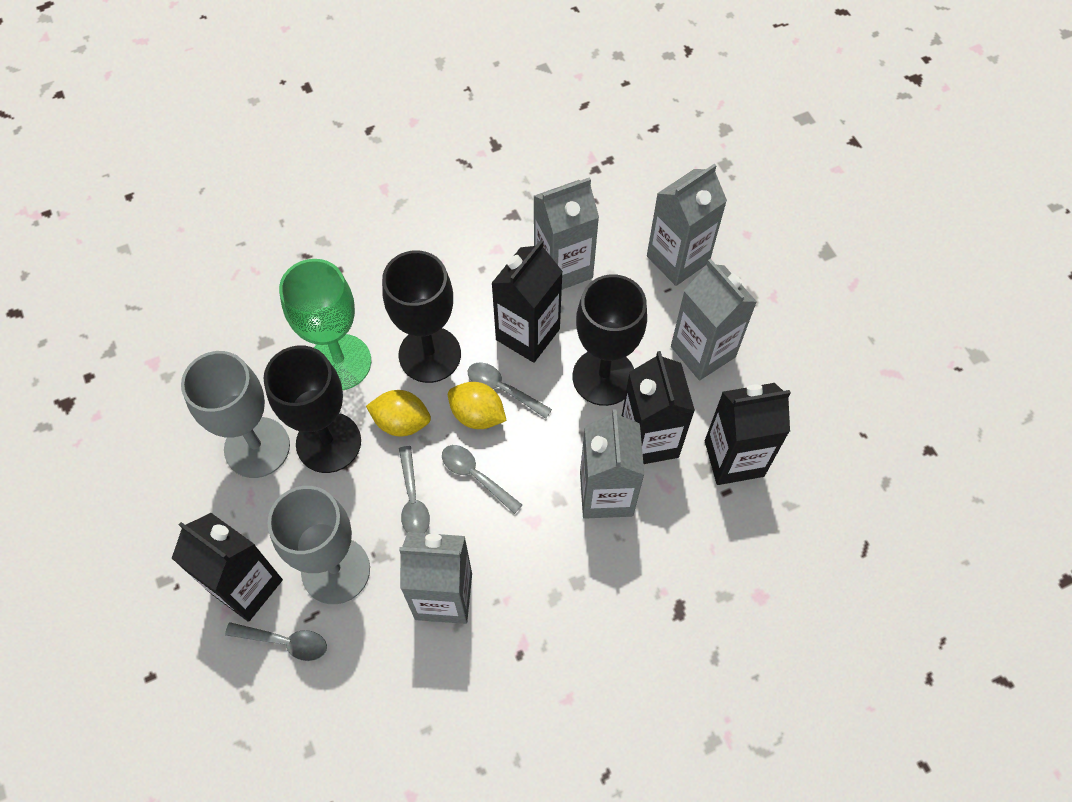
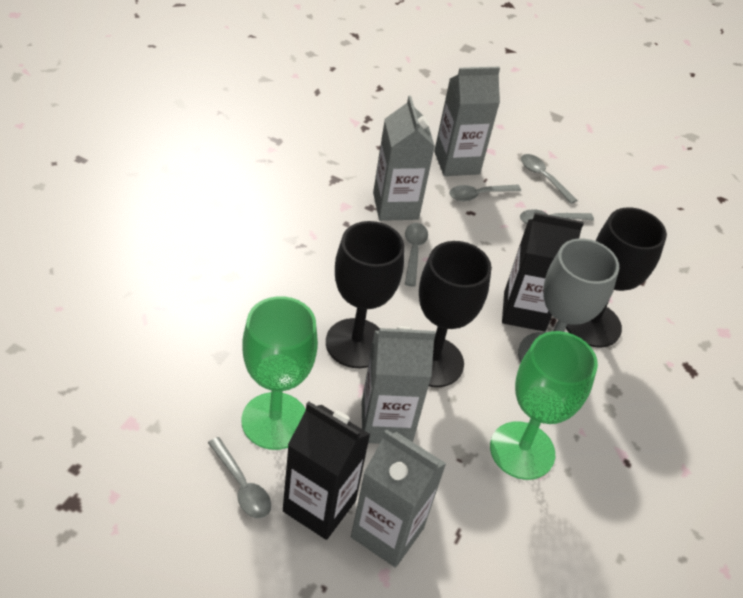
black carton: [171,513,283,622] [491,240,563,363] [622,351,695,464] [705,383,791,485] = 4 -> [283,401,370,540] [502,212,584,332] = 2
green goblet: [279,259,371,390] = 1 -> [242,296,318,450] [490,331,598,480] = 2
grey carton: [399,532,472,624] [534,177,599,290] [580,409,644,519] [647,164,727,286] [671,259,757,380] = 5 -> [351,429,446,567] [362,327,436,444] [373,96,435,221] [434,67,500,176] = 4
grey goblet: [181,351,290,478] [268,486,370,604] = 2 -> [518,238,619,362] = 1
grey spoon: [225,622,327,661] [399,446,430,533] [442,445,522,514] [468,362,552,419] = 4 -> [208,437,271,518] [405,223,428,287] [449,185,521,201] [520,209,594,224] [521,154,577,204] = 5
yellow lemon: [366,390,431,436] [448,382,507,429] = 2 -> none = 0

